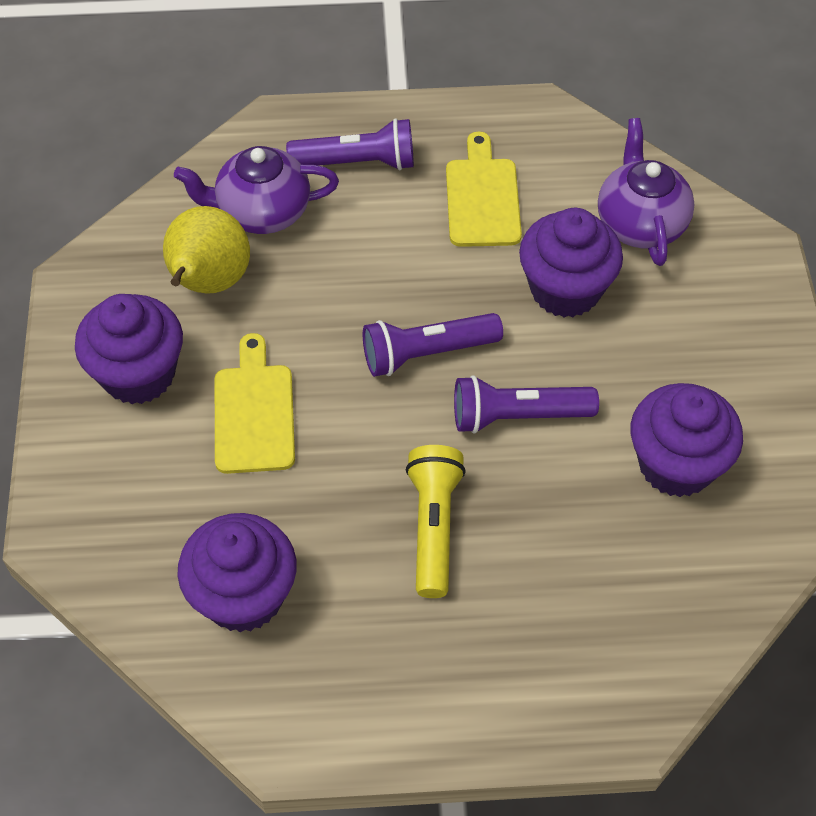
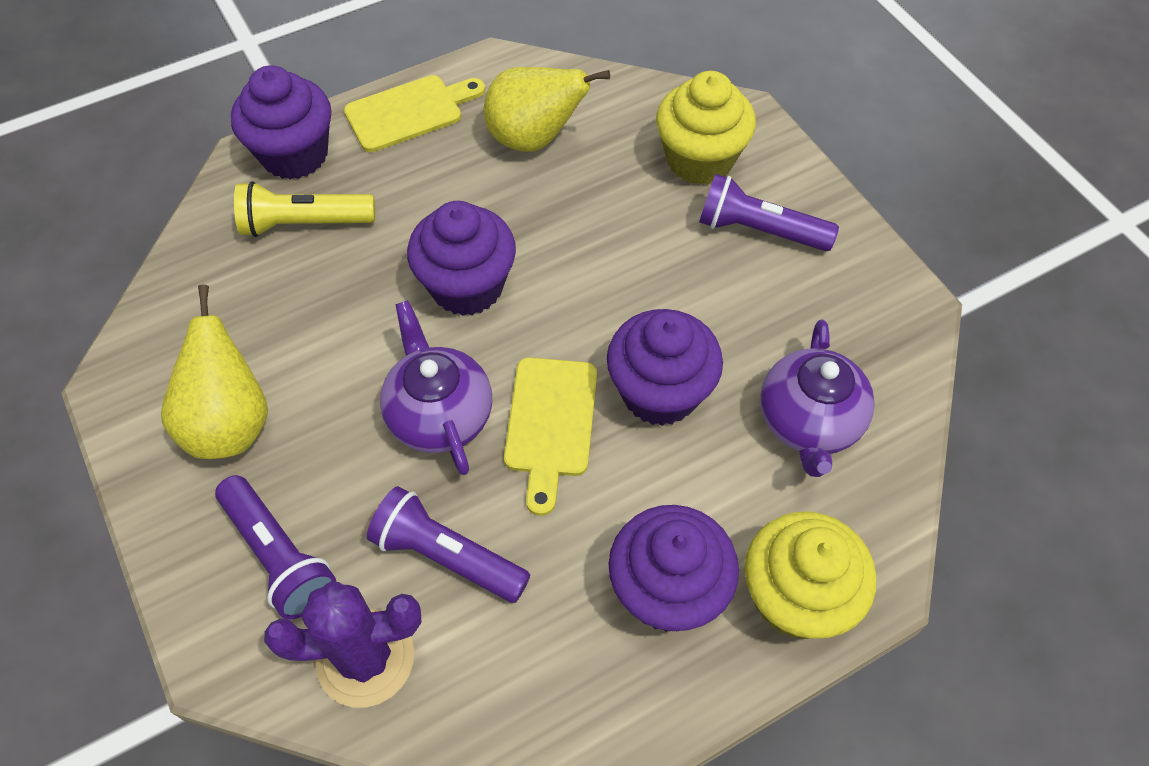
purple cactus: none = 0 -> [264,581,422,708] = 1
yellow cupcake: none = 0 -> [656,71,756,185] [745,511,876,639] = 2
yellow pear: [163,206,250,294] = 1 -> [161,285,268,459] [484,67,610,152] = 2

